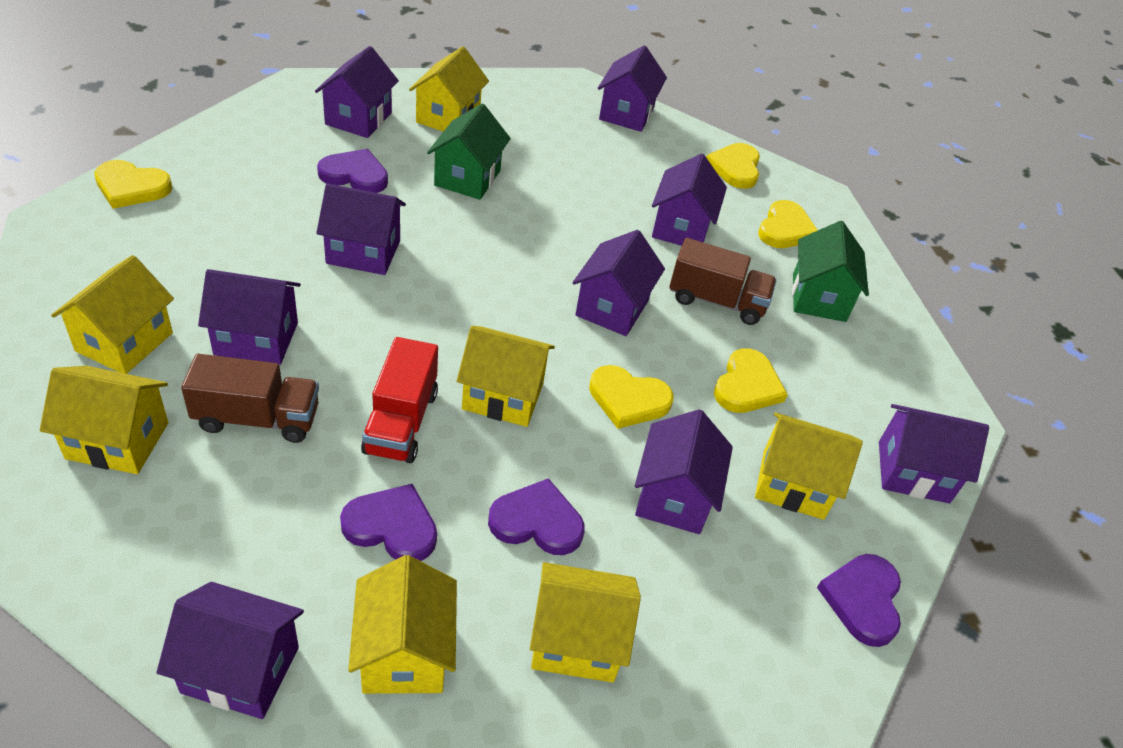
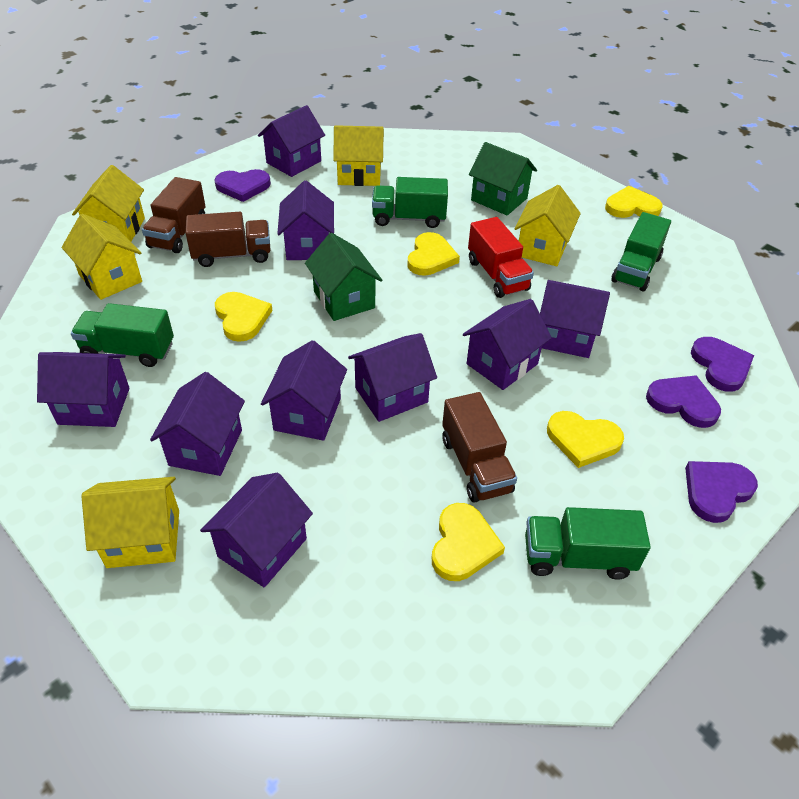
brown truck: [181,354,319,443] [669,238,777,325] = 2 -> [142,177,206,253] [186,212,270,267] [442,392,517,502] = 3
green truck: none = 0 -> [71,303,174,367] [372,177,448,228] [525,507,651,580] [611,212,671,292] = 4
yellow house: [40,366,168,474] [51,255,174,374] [348,555,457,694] [409,46,489,132] [457,326,555,427] [530,562,641,683] [755,412,863,520] = 7 -> [61,214,142,300] [72,165,145,241] [81,477,179,568] [333,125,384,186] [514,185,581,266] = 5

